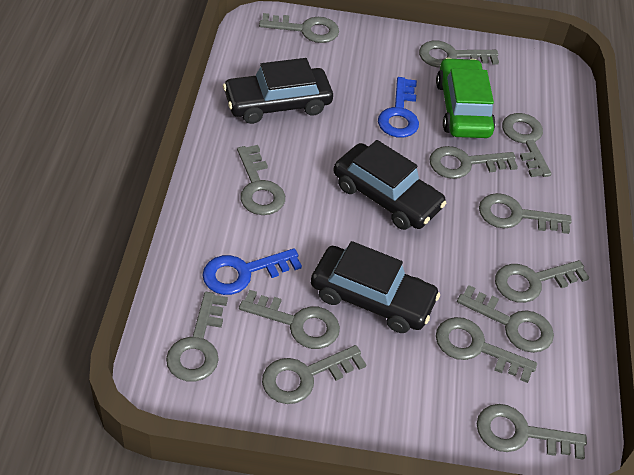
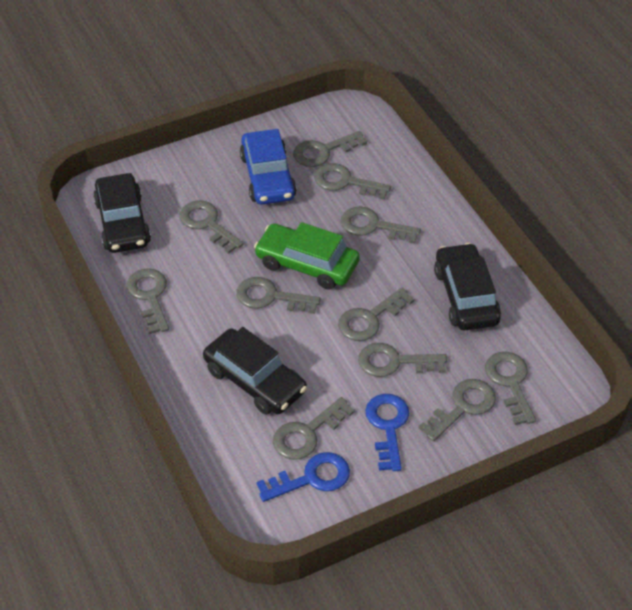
blue car: none = 0 -> [240,129,297,204] = 1
grey key: [166,292,228,382] [237,145,285,215] [239,290,340,349] [259,13,339,43] [262,345,367,404] [419,41,499,68] [429,146,518,179] [436,317,537,383] [457,285,554,353] [477,404,587,460] [479,193,572,234] [495,260,589,303] [502,113,552,177] = 13 -> [126,268,169,334] [179,200,244,254] [236,277,321,314] [273,397,355,460] [293,131,367,167] [314,163,391,199] [338,288,414,341] [341,207,421,244] [358,343,447,377] [419,379,496,442] [485,352,536,425] = 11

